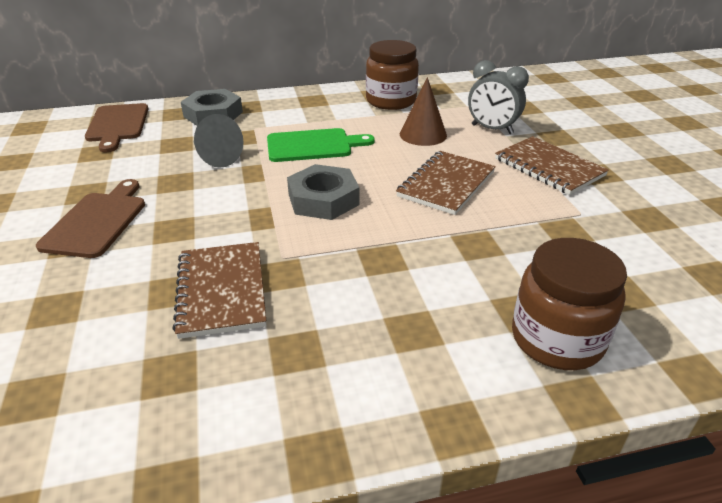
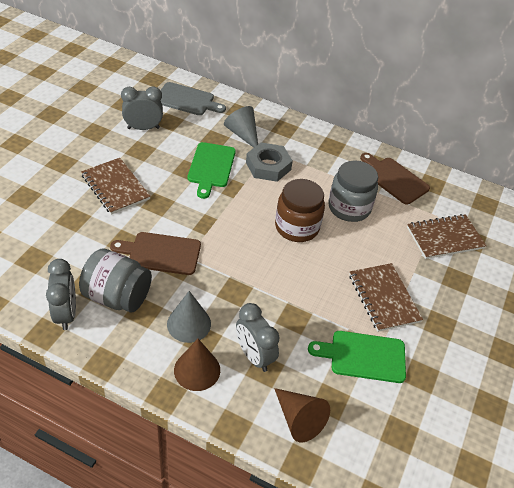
brown cone: [400,77,447,146] = 1 -> [174,339,220,391] [274,388,330,442] = 2
brown jar: [366,40,419,110] [512,238,627,370] = 2 -> [275,179,325,242] = 1
green cutting board: [267,128,375,162] = 1 -> [188,142,236,199] [308,331,406,383] = 2
grey clock: [468,60,529,134] = 1 -> [46,259,76,330] [121,86,163,130] [236,303,280,372] = 3
grey cone: [194,114,244,168] = 1 -> [167,291,211,343] [224,106,258,148] = 2
grey cutting board: none = 0 -> [160,82,226,115] = 1
grey jar: none = 0 -> [79,248,152,313] [328,161,378,222] = 2
grey nut: [181,89,243,126] [287,164,359,220] = 2 -> [246,142,293,182] = 1

